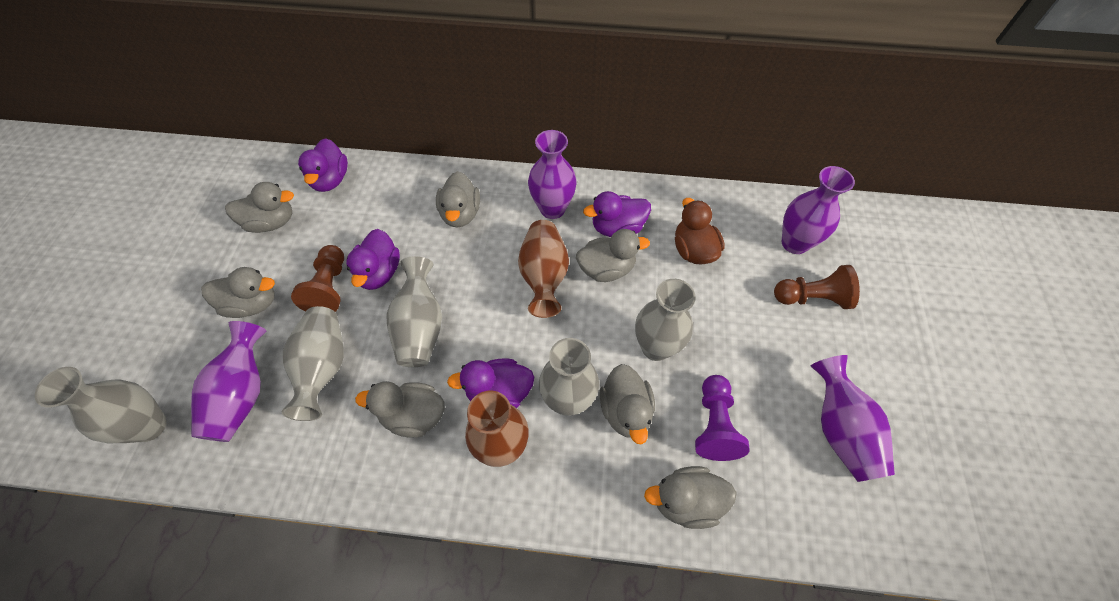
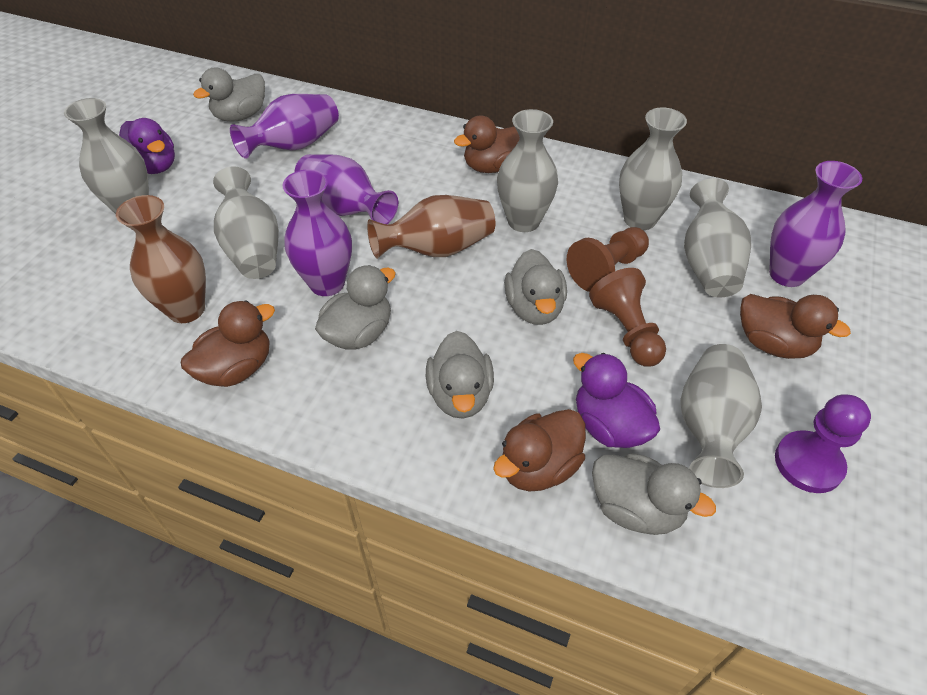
brown duck: [675,198,725,265] = 1 -> [181,301,275,387] [454,115,520,173] [493,409,586,491] [740,294,851,359] = 4
grey duck: [201,267,275,318] [225,182,294,233] [355,381,445,438] [436,171,480,228] [576,229,650,282] [599,364,655,444] [644,466,737,529] = 7 -> [193,67,265,122] [315,265,396,350] [426,331,494,419] [504,249,567,325] [592,453,716,535] = 5
grey vase: [35,367,167,443] [282,306,344,421] [386,256,442,367] [539,338,599,416] [635,279,696,361] = 5 -> [64,98,149,214] [213,166,279,279] [497,109,558,232] [619,107,687,230] [680,344,762,488] [684,178,751,298] = 6
purple duck: [298,138,348,192] [346,229,400,290] [447,358,534,408] [583,191,651,237] = 4 -> [119,118,175,174] [573,353,660,448] = 2

